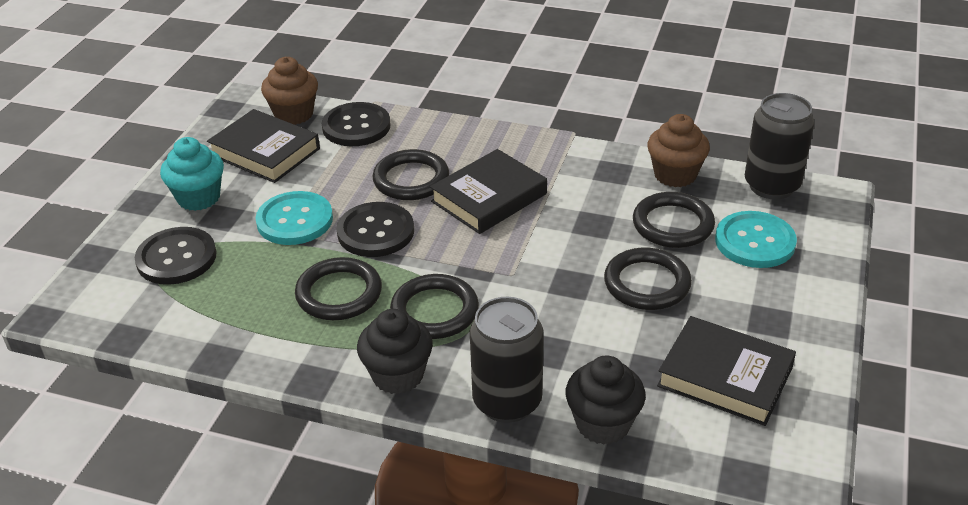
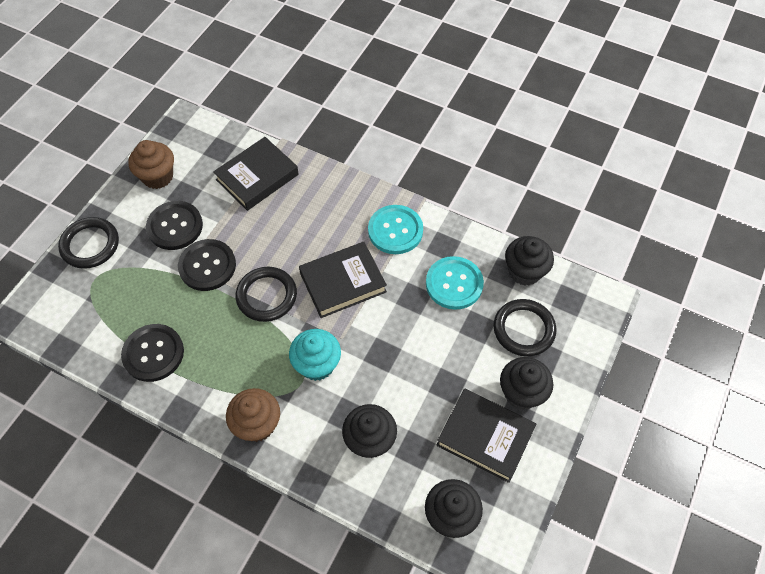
black can: [470,297,544,423] [745,93,814,200] = 2 -> none = 0
black cupcake: [357,309,433,394] [566,356,646,445] = 2 -> [342,404,397,458] [425,479,483,538] [500,357,553,410] [505,236,554,286] = 4
black ring: [295,257,382,320] [372,149,449,200] [390,274,479,339] [604,248,692,310] [633,192,715,248] = 5 -> [58,217,119,269] [236,267,297,322] [493,299,556,357] = 3

